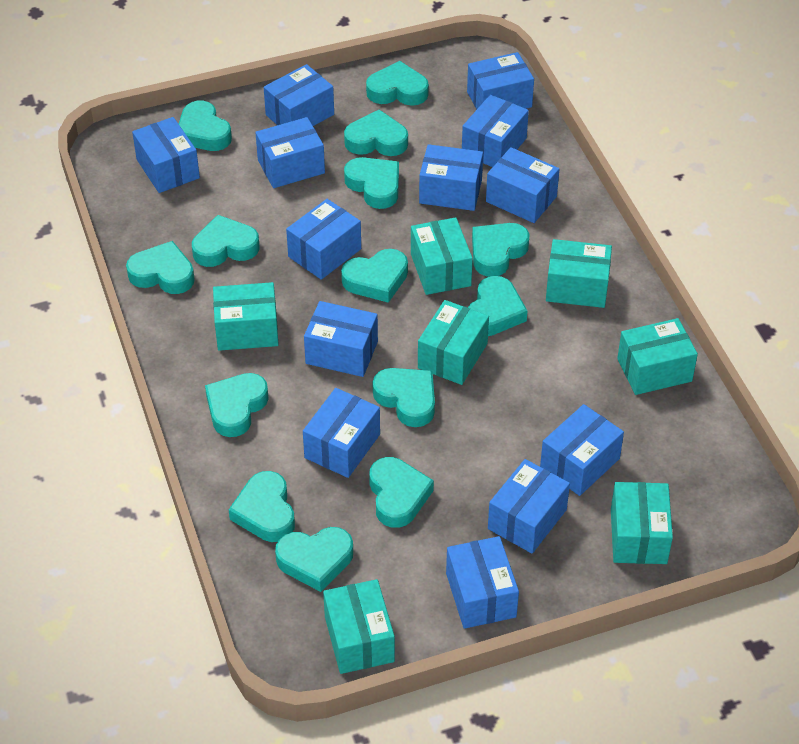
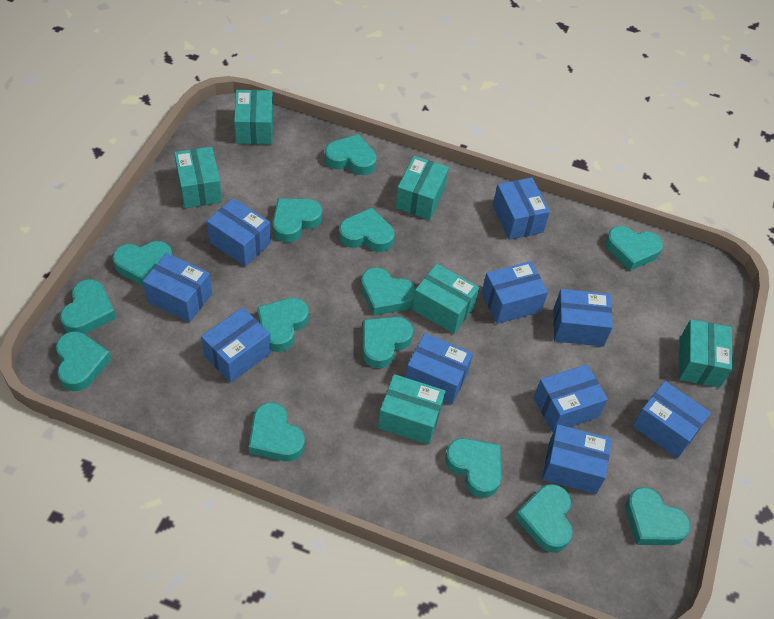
blue box: [132,117,200,193] [255,117,325,188] [264,64,334,126] [286,199,361,280] [303,388,380,478] [304,301,378,377] [419,144,483,211] [446,536,519,629] [462,95,529,167] [467,52,534,109] [486,147,559,223] [488,459,570,554] [540,404,624,496] = 13 -> [143,253,212,322] [201,307,271,383] [207,198,271,266] [405,333,473,404] [481,261,548,324] [493,177,550,240] [534,364,608,433] [542,424,612,494] [553,289,613,347] [633,381,711,458] = 10
turquoise box: [213,282,279,351] [323,579,395,674] [411,217,473,295] [418,300,489,385] [546,239,612,308] [611,482,673,564] [617,318,698,395] = 7 -> [174,147,222,208] [234,90,273,144] [378,374,446,445] [395,156,449,220] [412,264,479,334] [679,319,733,388] = 6

